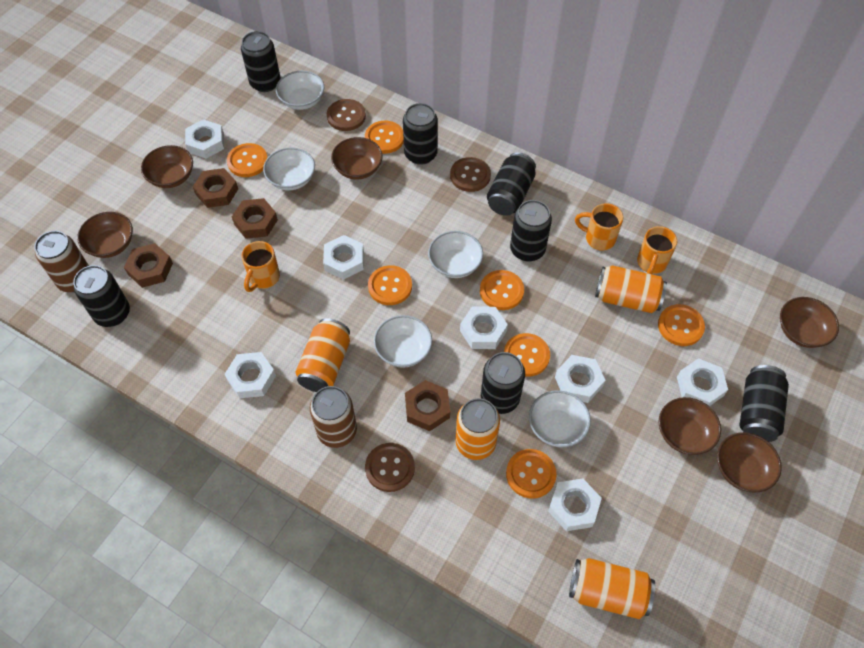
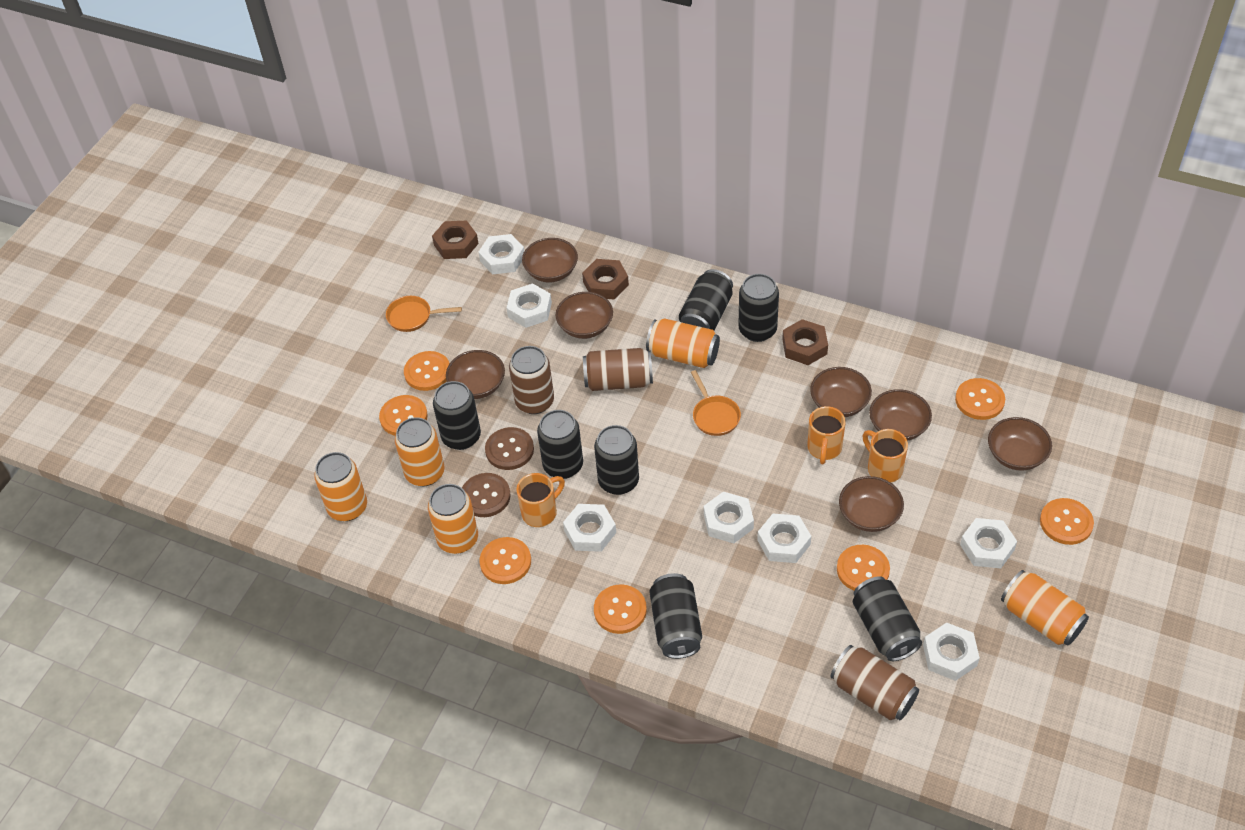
brown bowl: [77,212,133,258] [141,145,193,188] [331,137,383,180] [658,397,721,455] [717,432,782,493] [780,297,839,348] = 6 -> [446,350,505,399] [522,238,578,282] [556,292,613,339] [810,367,872,417] [839,476,904,532] [869,389,932,441] [988,417,1052,471] = 7
brown button: [327,99,366,131] [365,443,415,492] [450,157,491,192] = 3 -> [462,473,511,517] [485,427,534,470] = 2
brown can: [34,231,89,292] [310,386,357,448] = 2 -> [509,346,554,414] [583,348,653,391] [830,645,919,720] = 3
brown nut: [124,243,173,288] [193,168,238,208] [232,198,278,239] [405,380,450,431] = 4 -> [432,220,479,259] [582,259,629,299] [782,319,828,365] = 3
orange can: [295,318,350,392] [455,398,500,460] [569,558,655,619] [595,266,667,313] = 4 -> [314,452,367,521] [395,417,445,486] [428,484,478,554] [646,318,720,368] [1001,570,1089,646] = 5
orange pan: none = 0 -> [386,296,462,332] [691,370,741,436] = 2
white bowl: [263,148,315,190] [276,71,324,110] [374,315,432,368] [428,231,483,278] [529,390,591,447] = 5 -> none = 0

